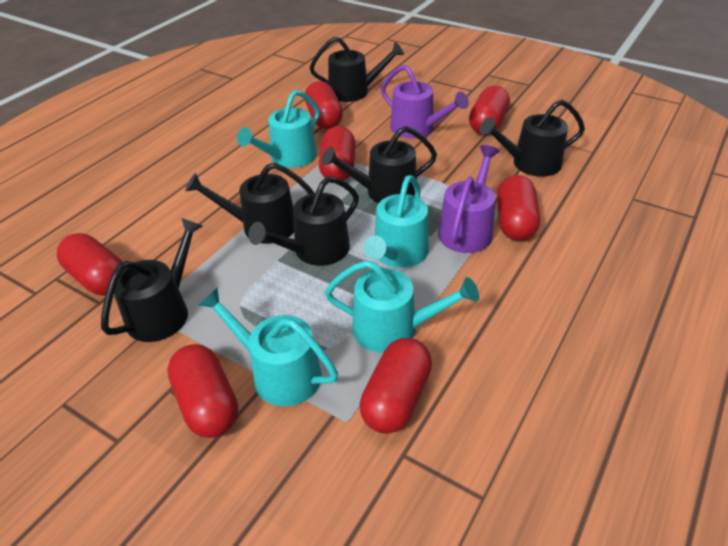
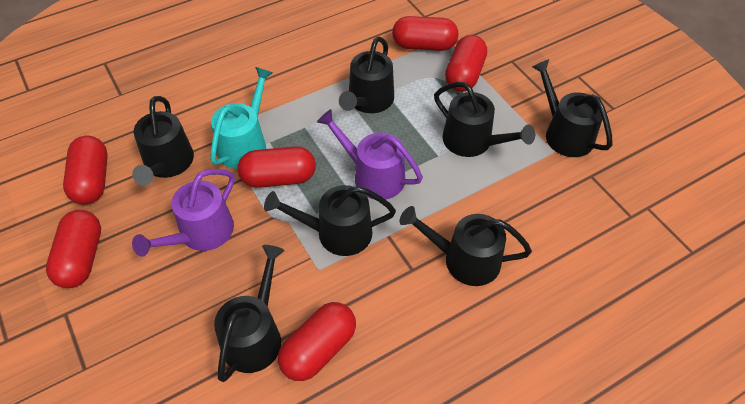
black watering can: [101,218,203,342] [185,163,314,244] [248,176,359,266] [310,37,404,102] [321,126,437,203] [480,100,585,177] = 6 -> [132,96,194,185] [214,245,285,382] [264,185,396,256] [339,36,394,113] [399,206,532,286] [434,82,535,157] [532,59,613,157] = 7
red capsule: [57,233,122,295] [167,344,238,438] [305,81,343,129] [319,126,356,181] [360,338,432,434] [469,86,510,134] [497,175,540,240] = 7 -> [46,210,101,288] [63,136,108,205] [238,146,316,188] [278,302,356,381] [392,16,458,51] [445,35,487,92] = 6
turquoise watering can: [199,287,338,406] [237,90,320,168] [325,260,479,353] [363,175,429,268] = 4 -> [210,67,273,169] = 1

